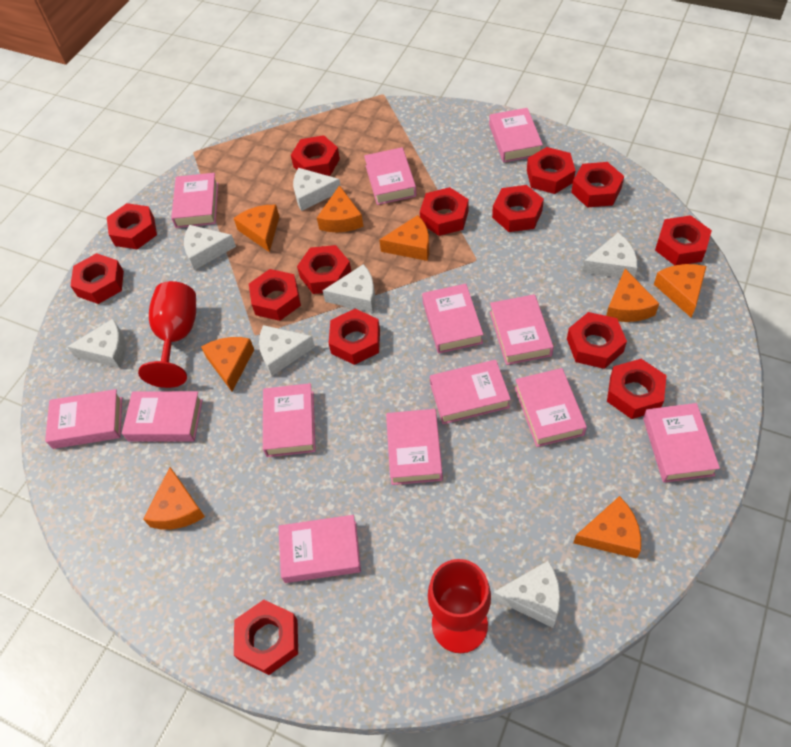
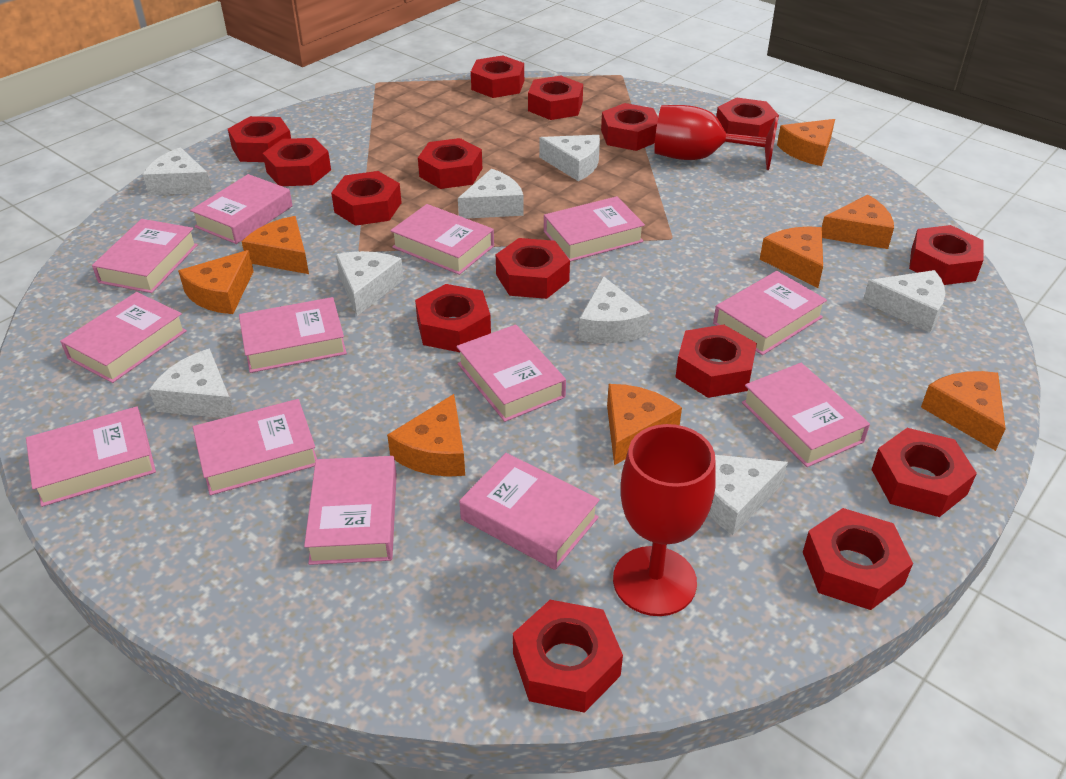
red nut: [70,253,124,304] [107,203,157,249] [234,600,298,675] [249,269,301,321] [291,135,340,176] [297,245,351,294] [329,309,380,365] [420,187,469,236] [492,185,544,232] [527,147,576,194] [567,312,627,369] [571,162,624,208] [607,359,667,419] [655,215,712,265] = 14 -> [228,116,291,162] [263,138,331,186] [331,171,402,226] [415,284,491,352] [418,138,482,189] [471,55,524,98] [496,238,570,299] [513,600,623,713] [528,76,583,120] [601,103,658,151] [675,324,757,398] [716,98,779,137] [803,508,913,610] [871,428,977,517] [909,225,984,285] = 15
white cheese: [67,319,126,368] [184,225,236,270] [259,325,315,376] [293,168,341,211] [322,264,375,312] [493,560,560,628] [582,233,637,278] = 7 -> [143,147,212,195] [149,349,234,418] [336,251,404,316] [458,169,524,219] [539,135,600,181] [579,276,650,343] [709,455,788,535] [863,270,945,332] = 8

